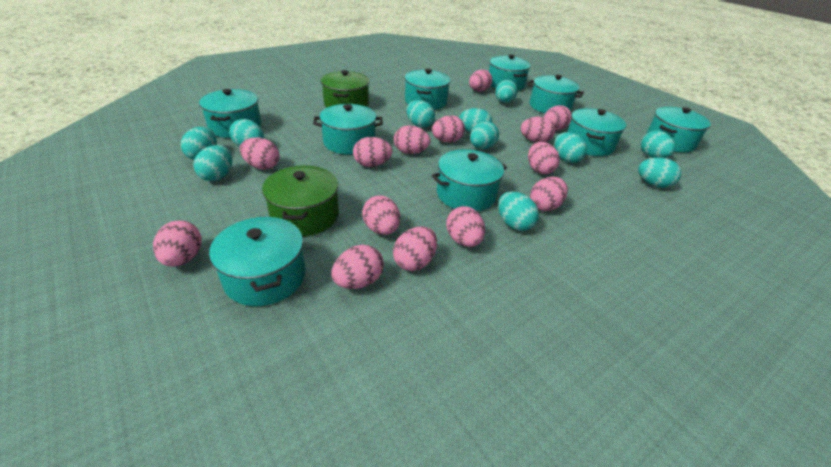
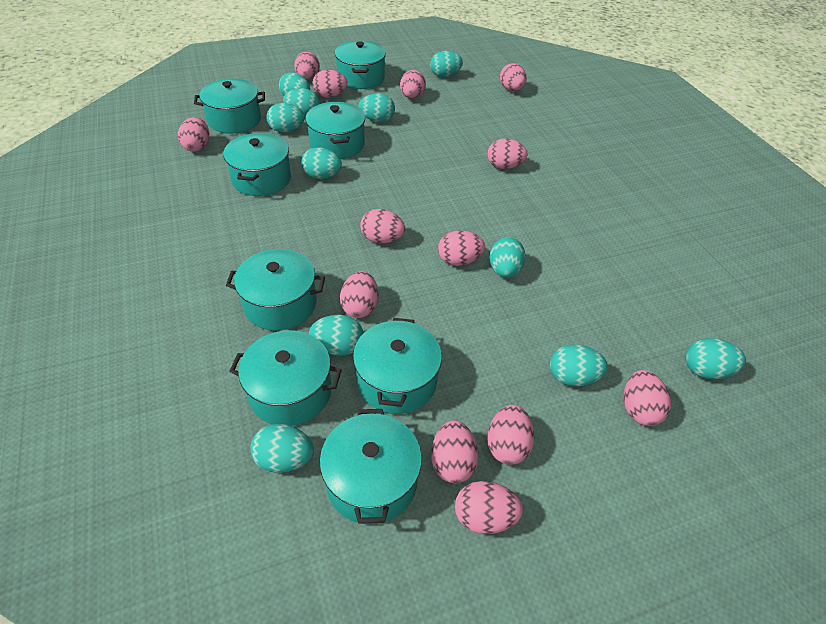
green pot: [262,165,339,236] [321,70,370,108] = 2 -> none = 0
pink egg: [153,220,202,267] [240,138,280,170] [331,245,384,289] [353,137,393,167] [362,195,400,235] [393,226,437,271] [394,125,430,154] [432,115,465,143] [446,206,485,247] [469,69,492,92] [520,117,555,143] [528,142,560,174] [530,177,568,211] [544,105,571,130] = 14 -> [178,117,209,152] [294,52,320,80] [313,70,347,97] [340,271,379,318] [360,209,405,243] [400,70,426,99] [431,420,479,484] [438,231,485,266] [455,481,523,534] [487,139,528,169] [487,405,534,465] [500,63,527,91] [624,370,671,426] = 13
turquoise pot: [199,89,261,138] [209,217,306,306] [313,104,383,155] [405,69,451,110] [432,149,507,212] [489,54,531,91] [527,75,584,113] [567,108,626,156] [646,107,711,153] = 9 -> [194,79,265,134] [223,133,291,196] [226,249,325,331] [229,330,342,426] [306,102,365,159] [320,409,422,525] [335,41,386,89] [353,318,442,414] = 8

